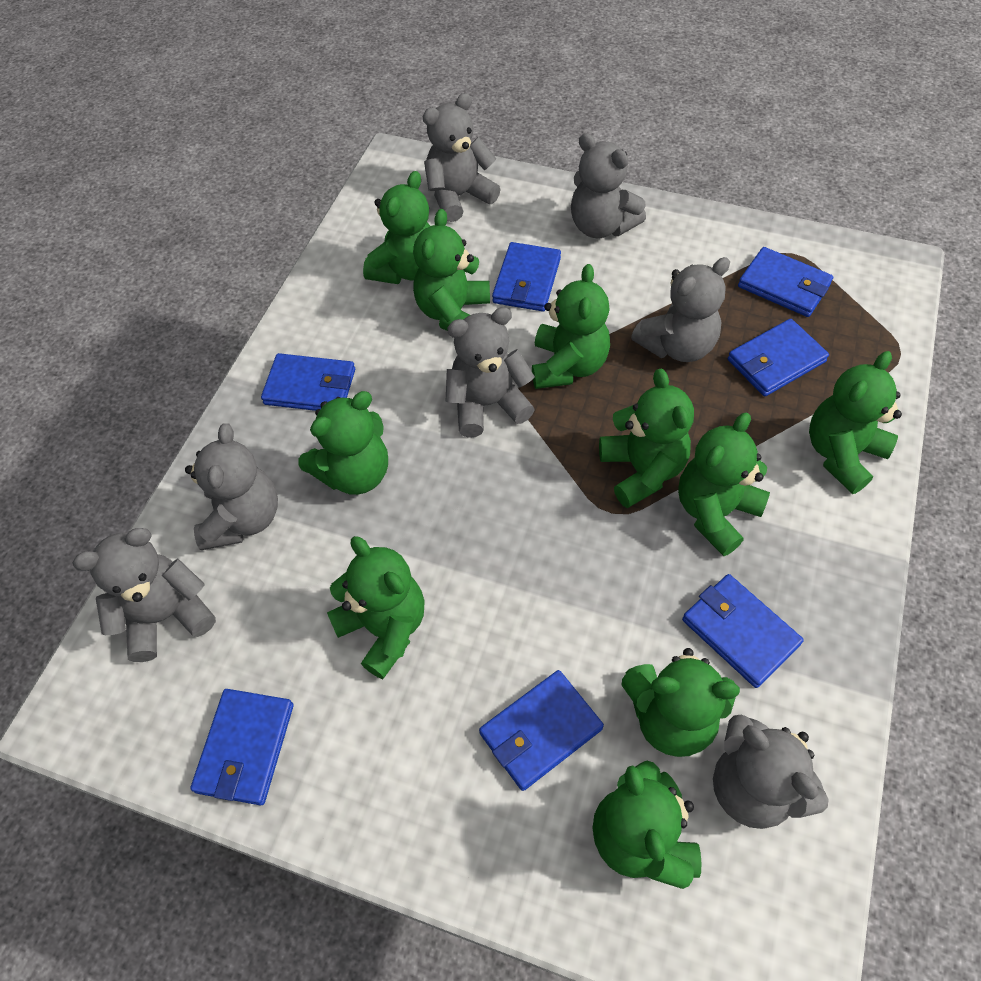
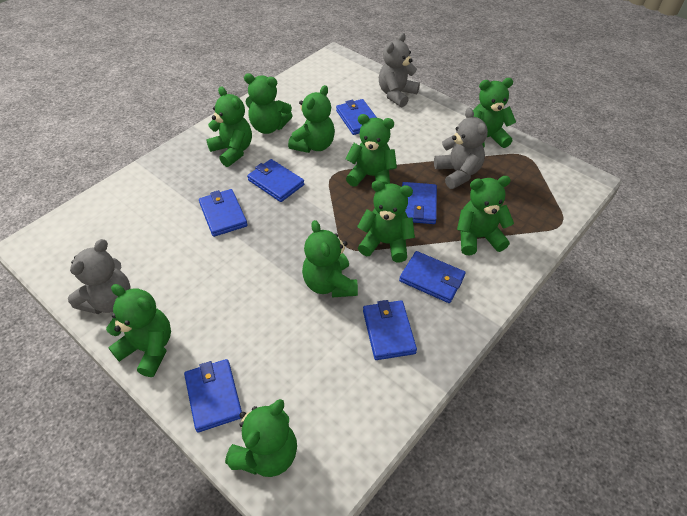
grey teddy bear: [73,528,216,662] [185,423,278,550] [423,93,501,222] [446,307,535,438] [571,133,646,238] [631,257,730,362] [713,715,829,829] = 7 -> [68,239,131,314] [379,33,420,107] [434,108,488,189] = 3

